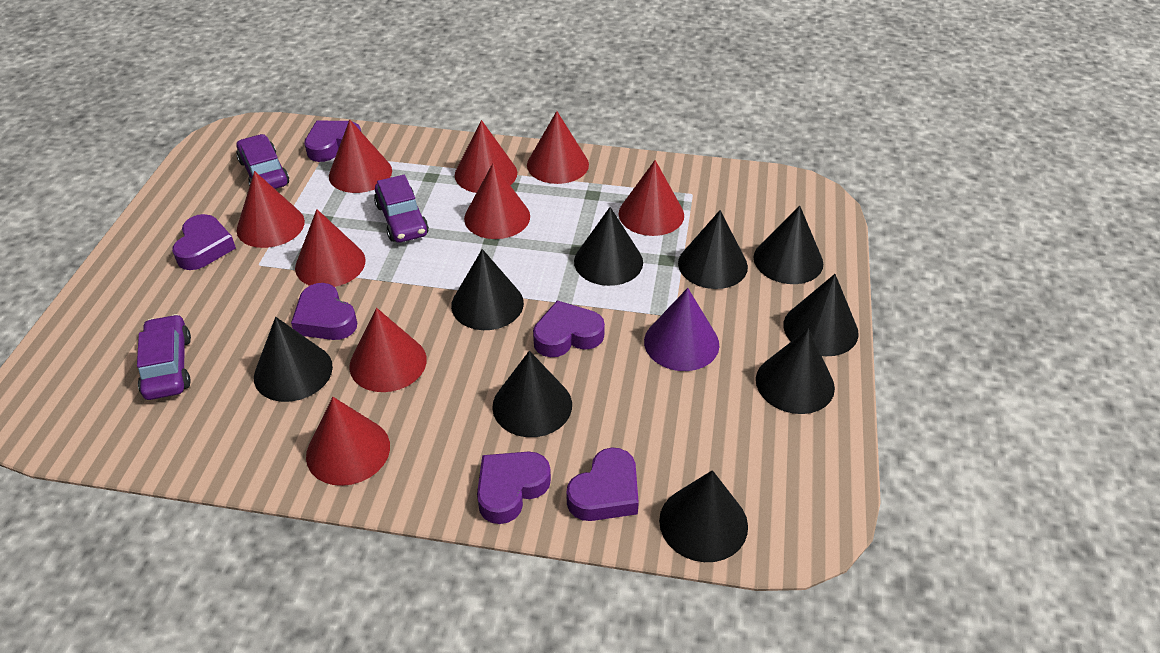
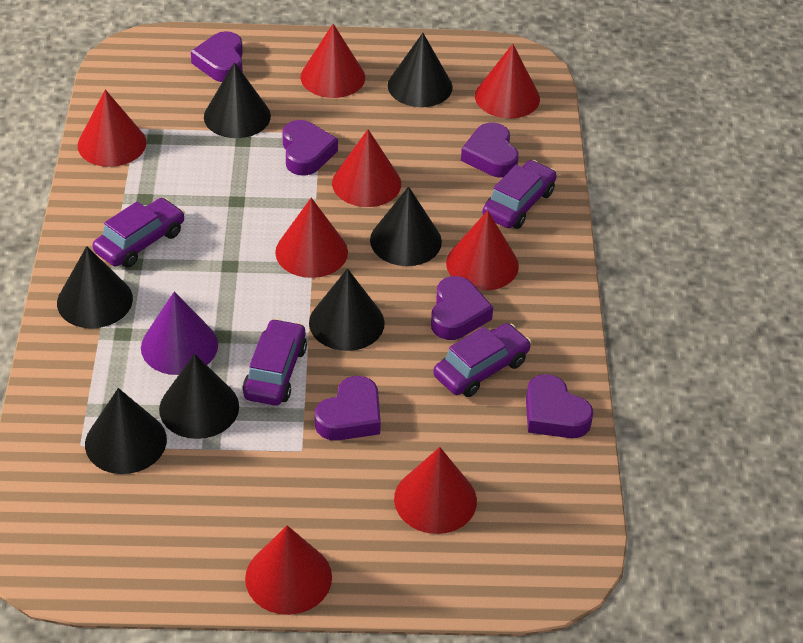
black cone: [254,317,333,402] [451,249,524,330] [492,351,572,437] [574,207,643,286] [659,470,748,562] [678,210,748,289] [754,205,823,284] [756,328,835,414] [784,274,859,356] = 9 -> [57,246,133,328] [85,388,167,474] [159,354,239,439] [204,62,271,138] [309,268,384,351] [370,186,442,266] [388,33,453,107] = 7
purple car: [137,314,191,400] [236,134,289,189] [374,175,429,242] = 3 -> [93,198,185,268] [243,319,307,406] [433,323,531,397] [482,160,557,229] = 4
red cone: [237,171,305,248] [295,209,366,287] [306,397,390,486] [329,120,392,193] [349,308,427,392] [455,120,517,193] [464,163,530,239] [527,111,589,184] [619,160,684,236] = 9 -> [78,89,147,167] [245,526,332,615] [275,198,348,278] [301,24,365,98] [332,129,401,207] [394,447,477,534] [446,210,519,291] [475,44,540,119] = 8

